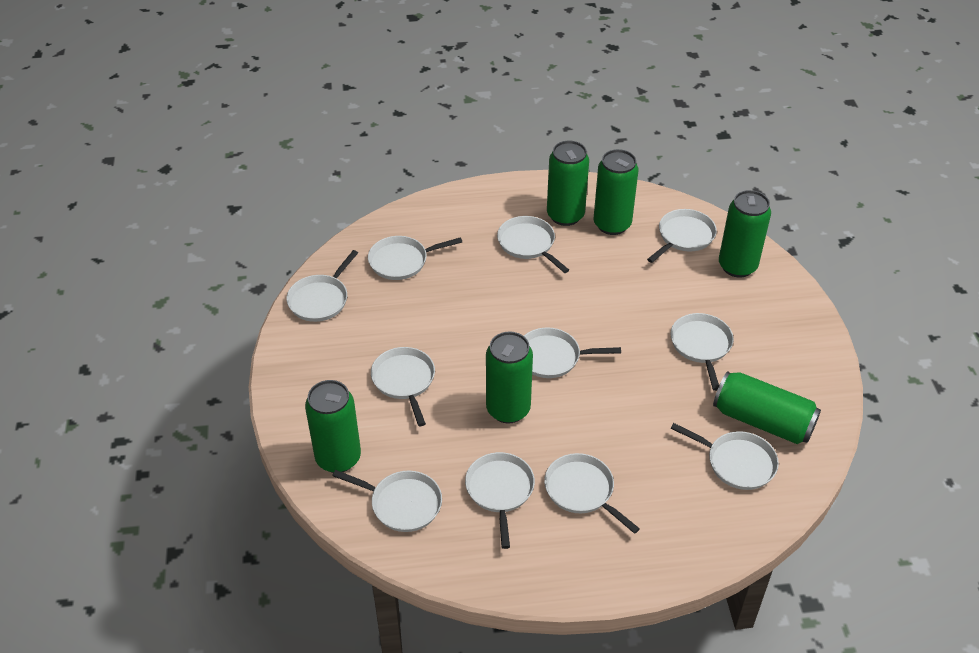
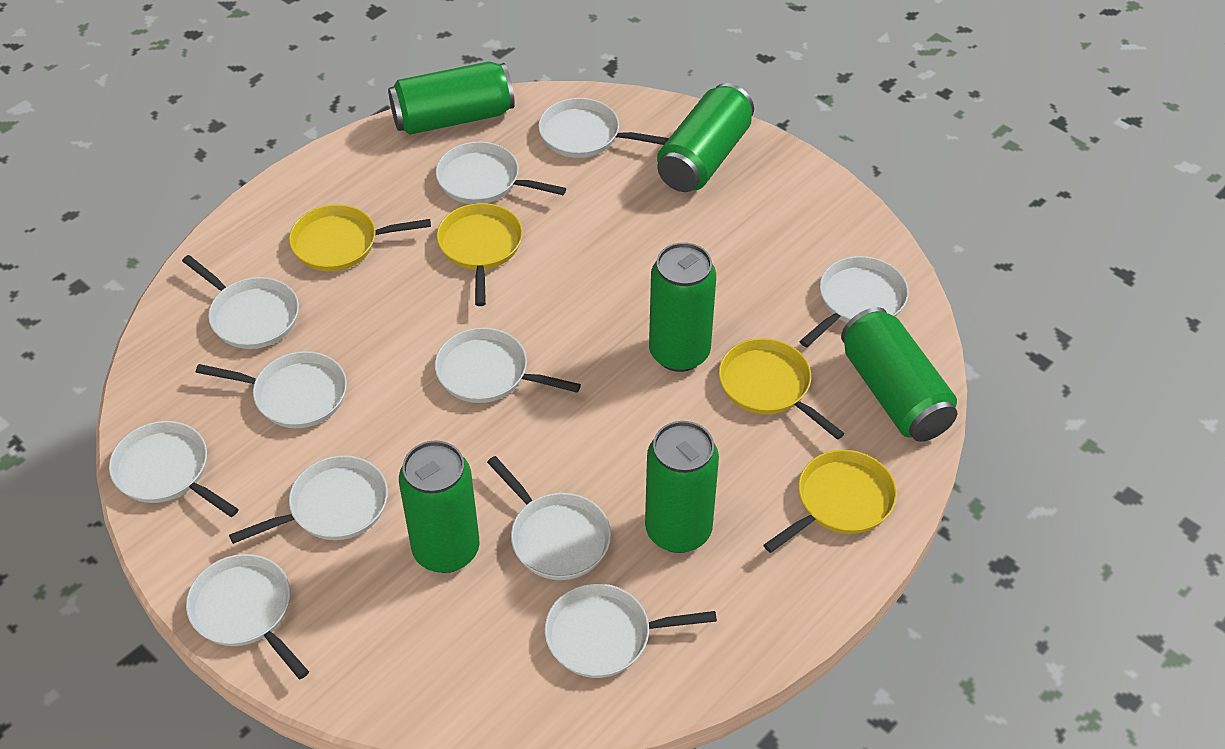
yellow pan: none = 0 -> [289,204,431,271] [437,203,523,306] [719,338,845,440] [763,450,897,553] = 4

